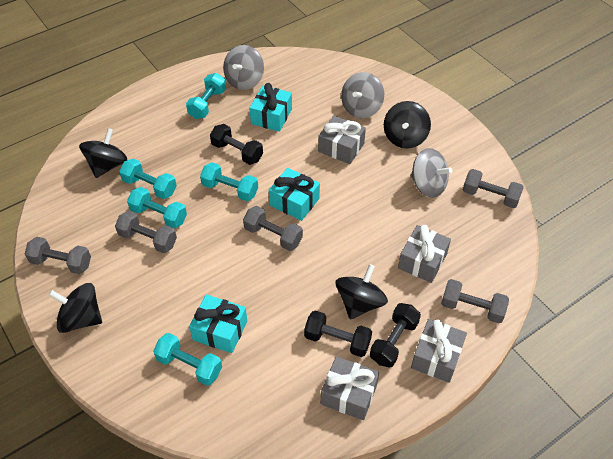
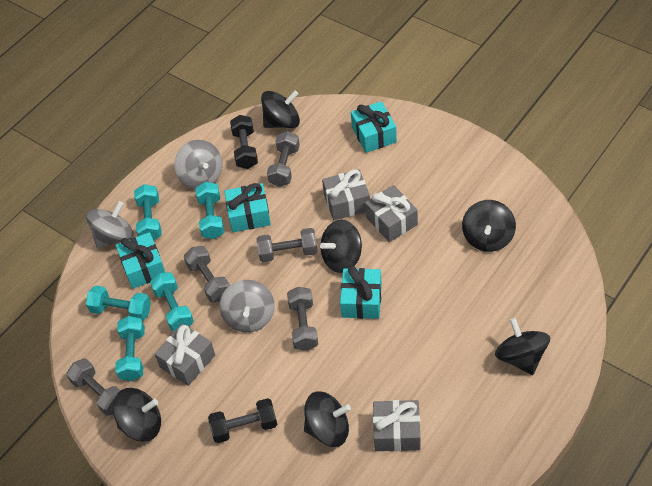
black dumbbell: [210,124,263,165] [304,310,372,357] [370,303,421,368] = 3 -> [208,398,278,443] [230,115,258,169] = 2
black spinning top: [49,283,102,333] [79,128,127,178] [336,264,388,320] [384,101,431,148] = 4 -> [113,388,161,442] [261,91,300,128] [304,391,351,447] [320,220,362,273] [462,200,516,252] [495,318,550,375] = 6
turquoise gift: [189,295,247,353] [250,83,292,132] [269,168,320,221] = 3 -> [116,232,166,289] [224,183,271,232] [340,266,382,319] [351,101,397,153] = 4

